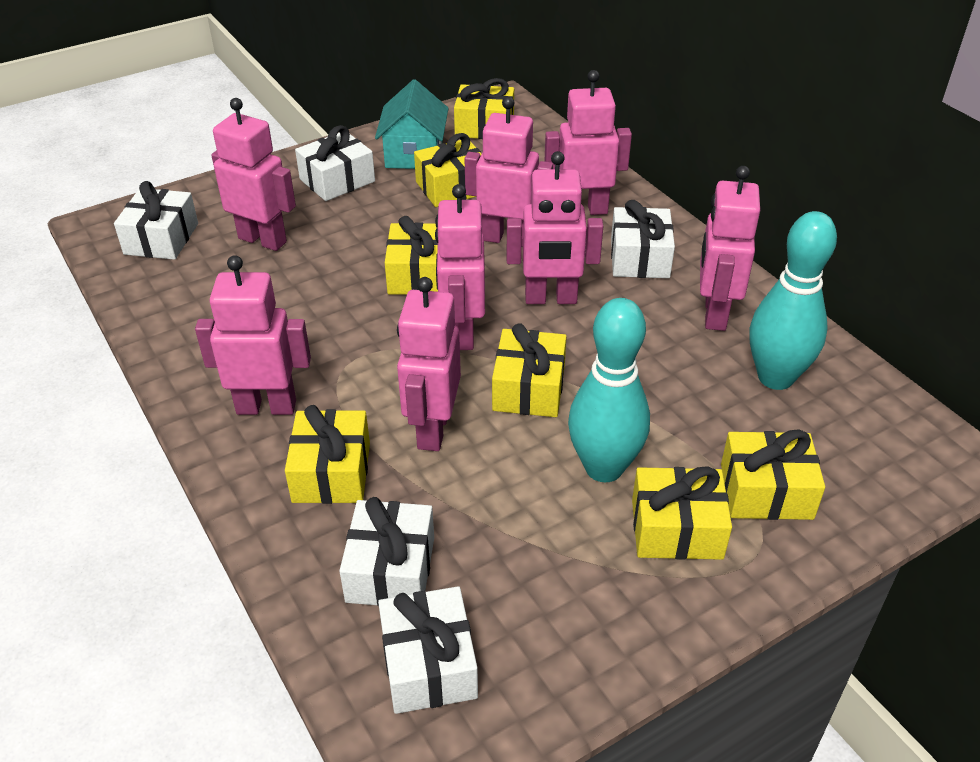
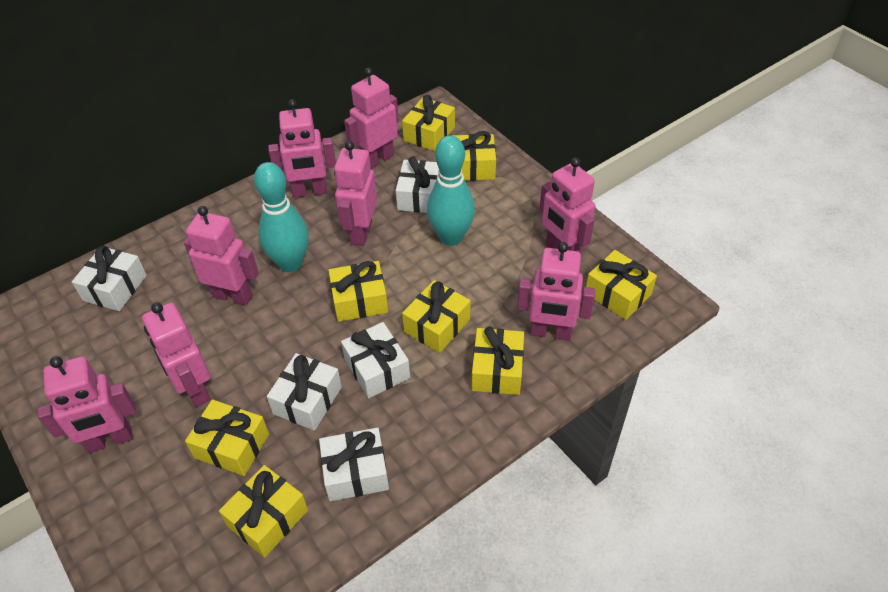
turquoise house: [375,79,449,169] = 1 -> none = 0
yellow gift: [285,405,370,504] [385,216,438,295] [414,133,481,207] [454,78,514,139] [492,323,567,417] [632,466,732,560] [721,429,825,520] = 7 -> [185,400,269,476] [219,465,308,557] [328,261,388,322] [402,95,455,151] [402,280,471,353] [451,131,496,181] [472,327,524,395] [586,250,657,320] = 8

